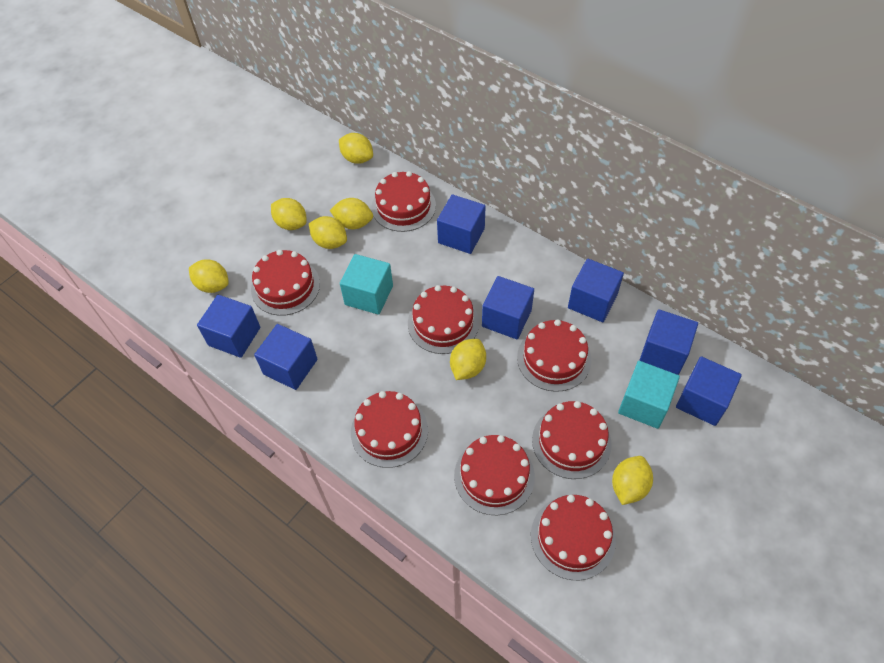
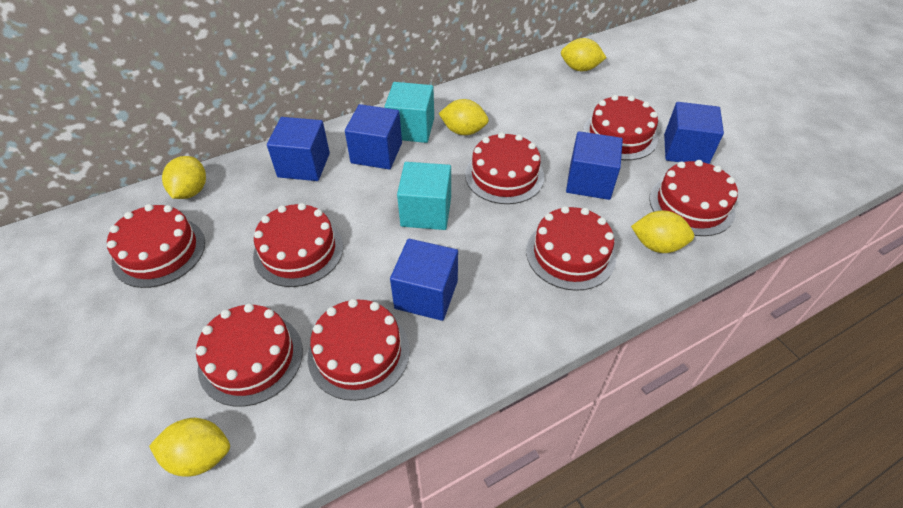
blue cube: [197,295,260,358] [254,324,317,390] [437,194,486,254] [482,276,534,339] [568,259,624,322] [639,309,698,375] [676,356,742,426] = 7 -> [267,117,330,181] [345,104,402,169] [390,238,458,321] [566,131,623,200] [664,102,724,164] = 5
yellow lemon: [189,259,229,293] [271,198,307,230] [309,216,347,249] [330,198,373,229] [339,133,373,164] [450,339,486,380] [612,456,653,505] = 7 -> [149,418,230,477] [162,156,206,199] [438,99,489,135] [561,38,607,71] [631,210,694,253] = 5

